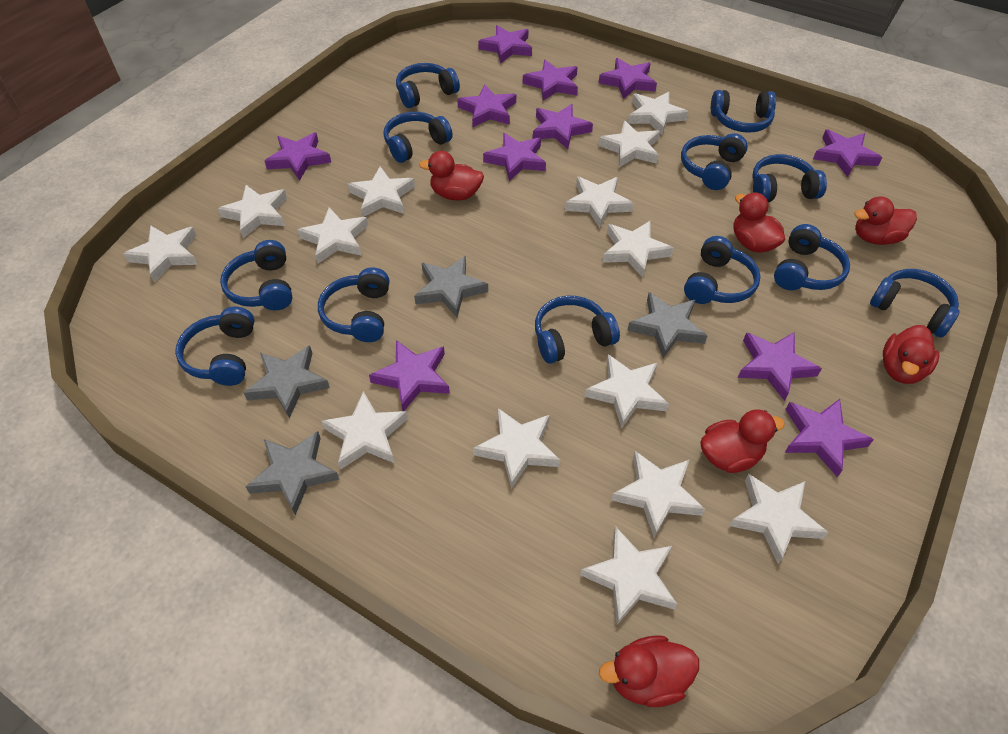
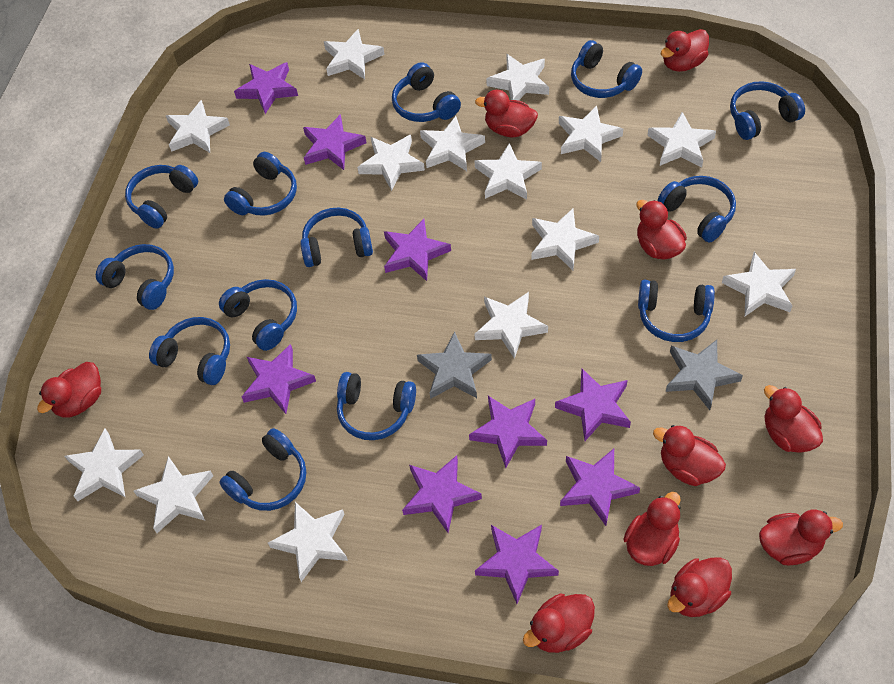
blue headphones: [175,307,255,386] [220,240,292,310] [318,267,389,342] [383,112,453,163] [396,63,460,108] [535,296,620,364] [681,133,748,190] [684,236,761,304] [711,90,776,133] [752,154,827,202] [774,224,850,290] [870,269,960,338] = 12 -> [96,244,174,310] [125,165,198,229] [149,317,230,385] [219,279,297,351] [219,428,306,511] [224,152,297,216] [300,208,373,267] [337,372,416,440] [392,62,461,122] [571,40,642,98] [638,280,715,342] [658,176,736,243] [730,81,805,140] = 13
grey star: [244,345,330,418] [246,431,339,515] [414,256,488,317] [627,292,707,358] = 4 -> [417,331,492,399] [666,340,743,410] = 2
purple star: [265,132,331,181] [369,340,450,411] [457,85,516,127] [478,25,532,63] [483,133,546,181] [523,60,578,101] [533,104,593,149] [599,58,657,99] [738,332,822,401] [785,399,874,477] [813,129,882,177] = 11 -> [234,62,298,114] [242,344,316,414] [303,114,366,170] [384,219,451,281] [402,455,482,533] [469,396,547,468] [475,525,559,604] [555,369,631,441] [560,449,640,526] = 9
red duck: [419,151,484,200] [599,635,699,707] [701,409,785,473] [733,193,785,253] [854,196,917,245] [883,325,939,384] = 6 -> [37,362,101,418] [475,90,538,137] [523,593,595,653] [623,492,681,566] [636,200,687,260] [653,425,726,486] [661,29,709,72] [667,557,732,617] [759,510,843,565] [764,385,823,453] = 10

